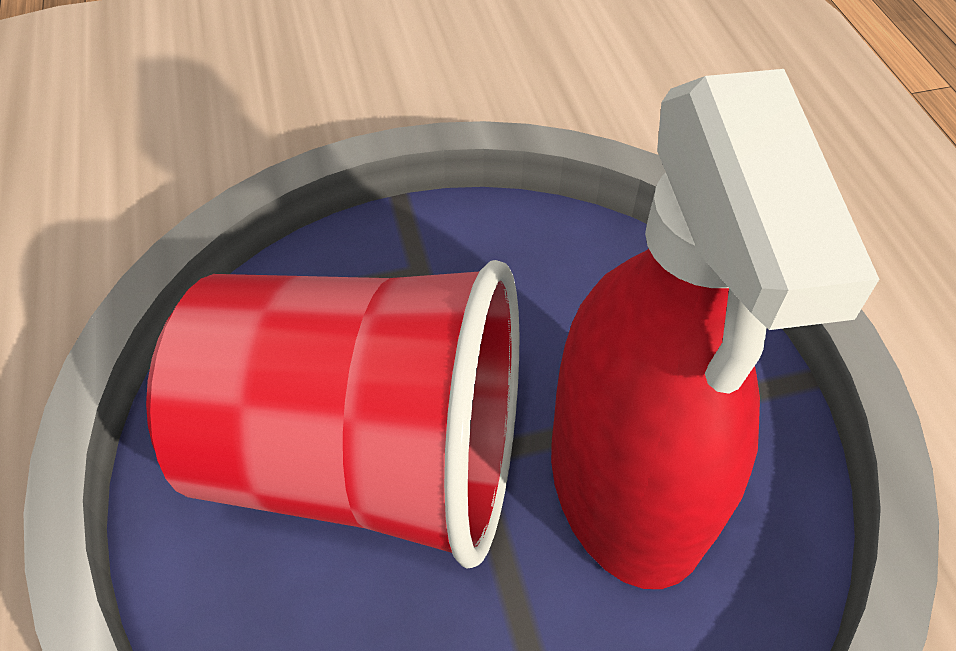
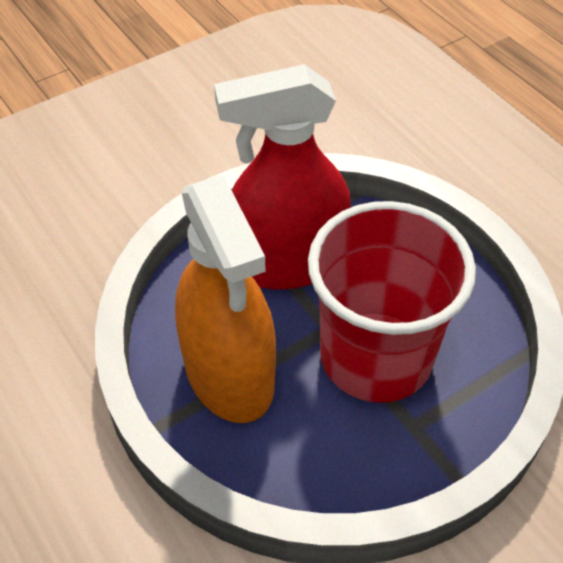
orange spray bottle: none = 0 -> [175,175,276,423] = 1

